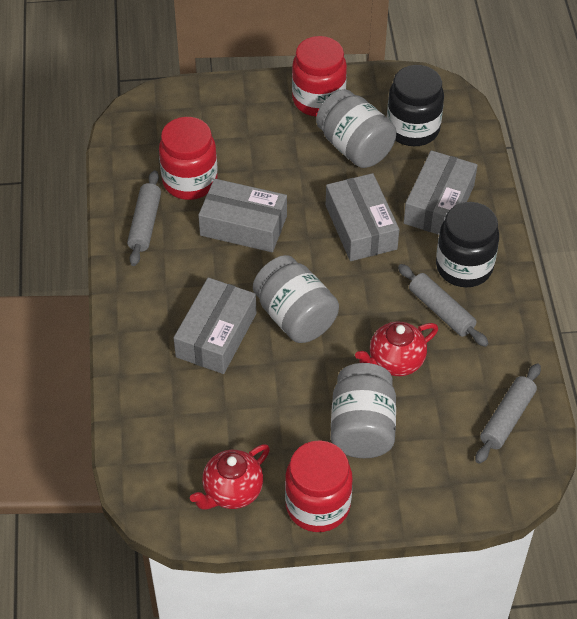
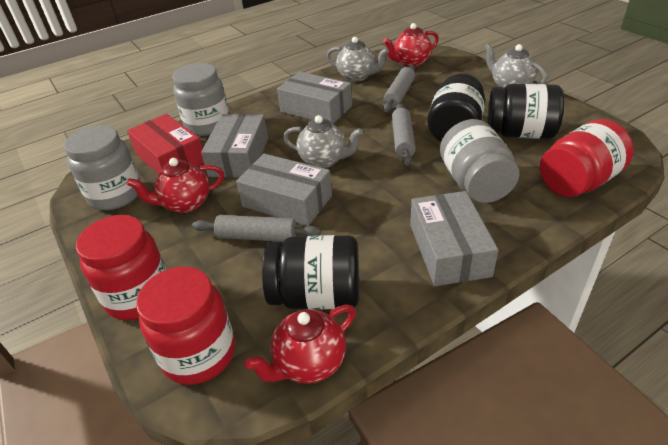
black jar: [387,65,444,146] [436,202,499,287] = 2 -> [262,235,359,310] [427,74,485,141] [487,84,564,139] = 3
grey teapot: none = 0 -> [283,115,363,168] [327,37,389,82] [484,43,547,88] = 3
red box: none = 0 -> [127,114,204,175] = 1
red teapot: [190,444,270,510] [355,322,438,376] = 2 -> [127,158,224,213] [245,305,356,384] [383,23,439,67] = 3

